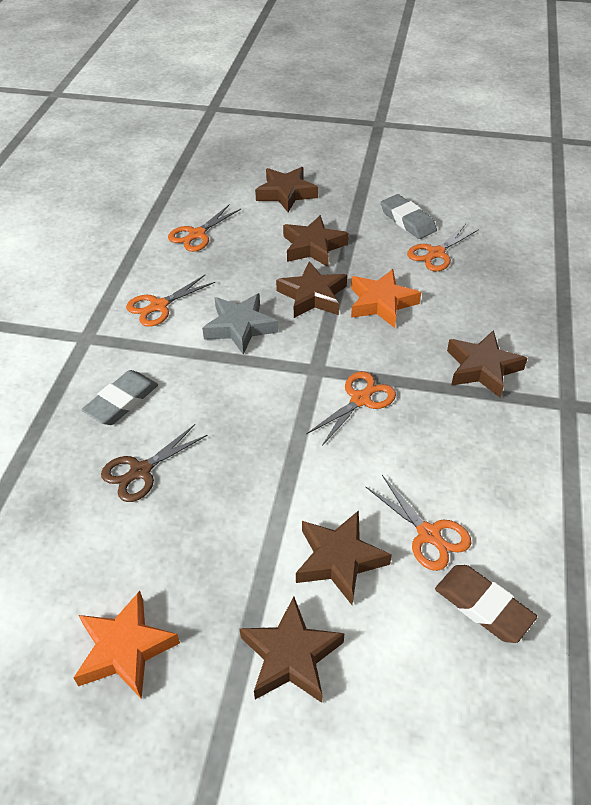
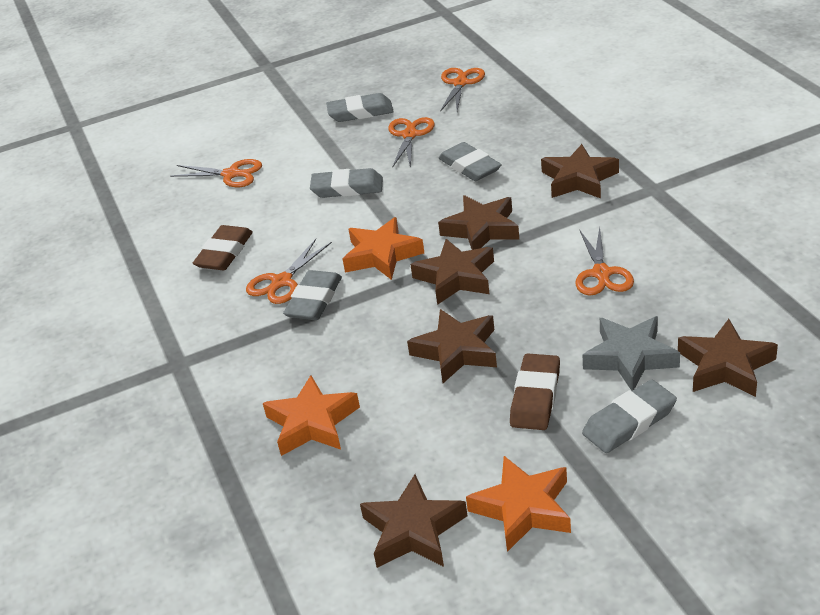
brown eraser: [435,565,537,643] = 1 -> [193,225,253,270] [510,353,560,430] = 2
brown scissors: [101,424,208,502] = 1 -> none = 0
grey eraser: [82,370,158,425] [381,194,437,239] = 2 -> [283,270,342,320] [310,168,383,198] [326,93,394,122] [439,142,502,181] [582,380,677,453] = 5
orange star: [74,591,180,699] [351,269,421,328] = 2 -> [263,375,360,456] [343,217,424,280] [466,456,571,552] = 3

